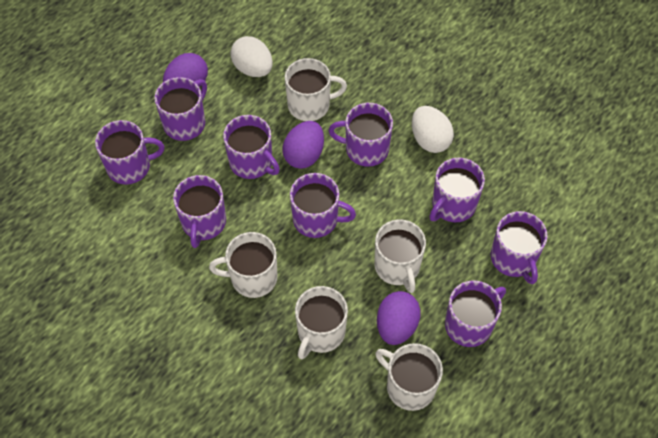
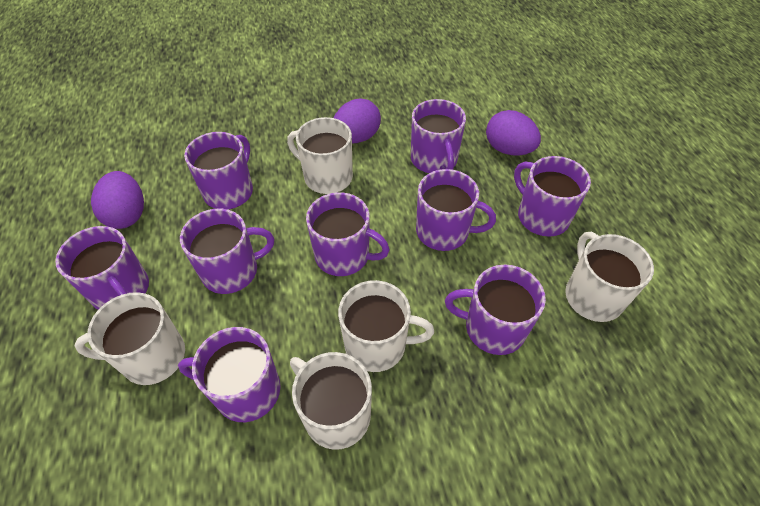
white egg: [230,36,273,77] [412,106,454,153] = 2 -> none = 0

